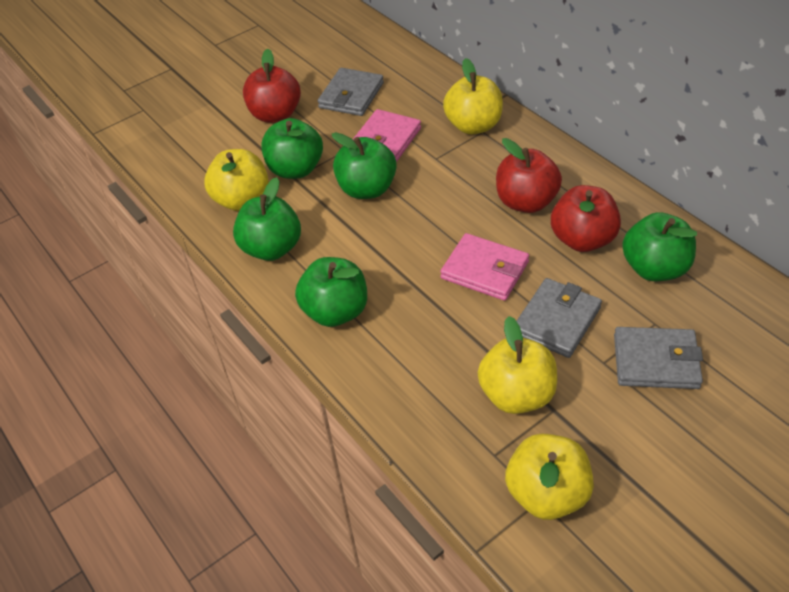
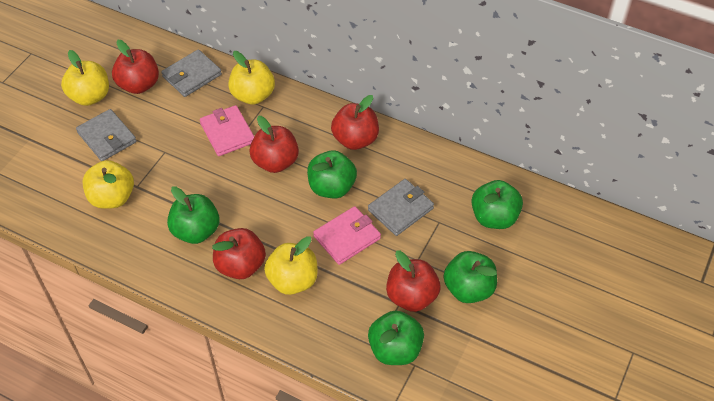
red apple: [243,49,301,123] [496,138,562,213] [551,185,621,252] = 3 -> [112,40,159,94] [212,228,266,279] [250,115,299,173] [331,95,379,150] [386,250,440,312] = 5

